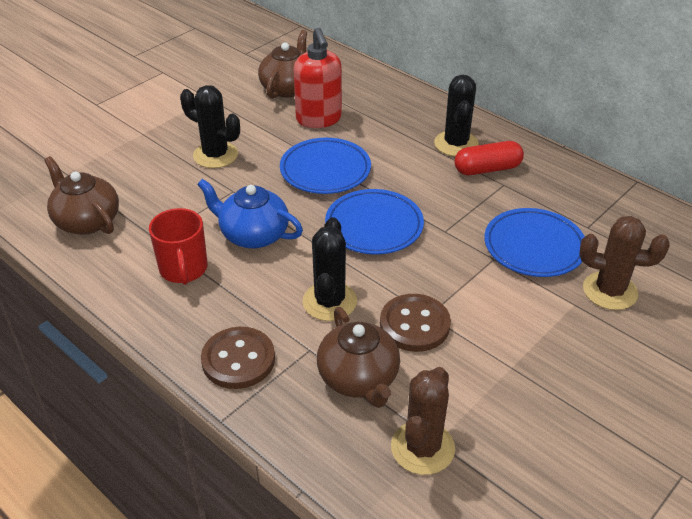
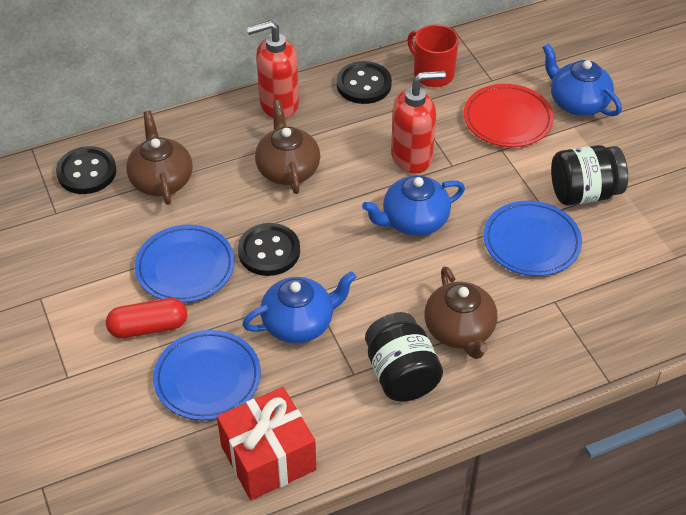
black button: none = 0 -> [56,146,116,194] [238,223,300,276] [337,61,392,104] = 3
black cactus: [180,85,240,168] [303,217,357,321] [434,75,479,156] = 3 -> none = 0
black jar: none = 0 -> [365,312,443,402] [551,145,628,206] = 2
blue teapot: [197,179,303,248] = 1 -> [242,271,356,343] [362,175,465,236] [542,44,622,116] = 3
brown button: [201,327,275,389] [380,294,451,352] = 2 -> none = 0
brown cactus: [391,367,455,475] [579,216,670,310] = 2 -> none = 0
red gift: none = 0 -> [217,387,316,500] = 1
red plate: none = 0 -> [464,84,554,147] = 1
red soap dispenser: [294,27,342,128] = 1 -> [247,20,299,118] [391,71,446,173] = 2

